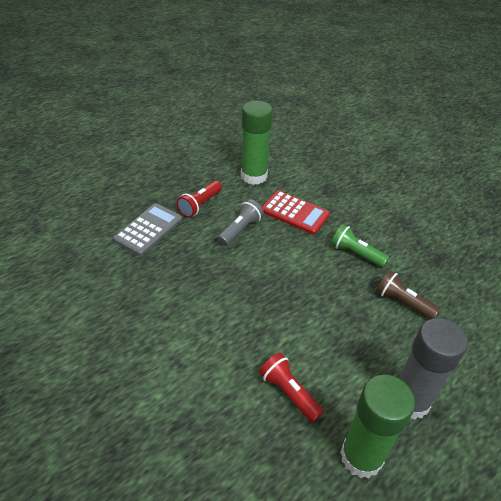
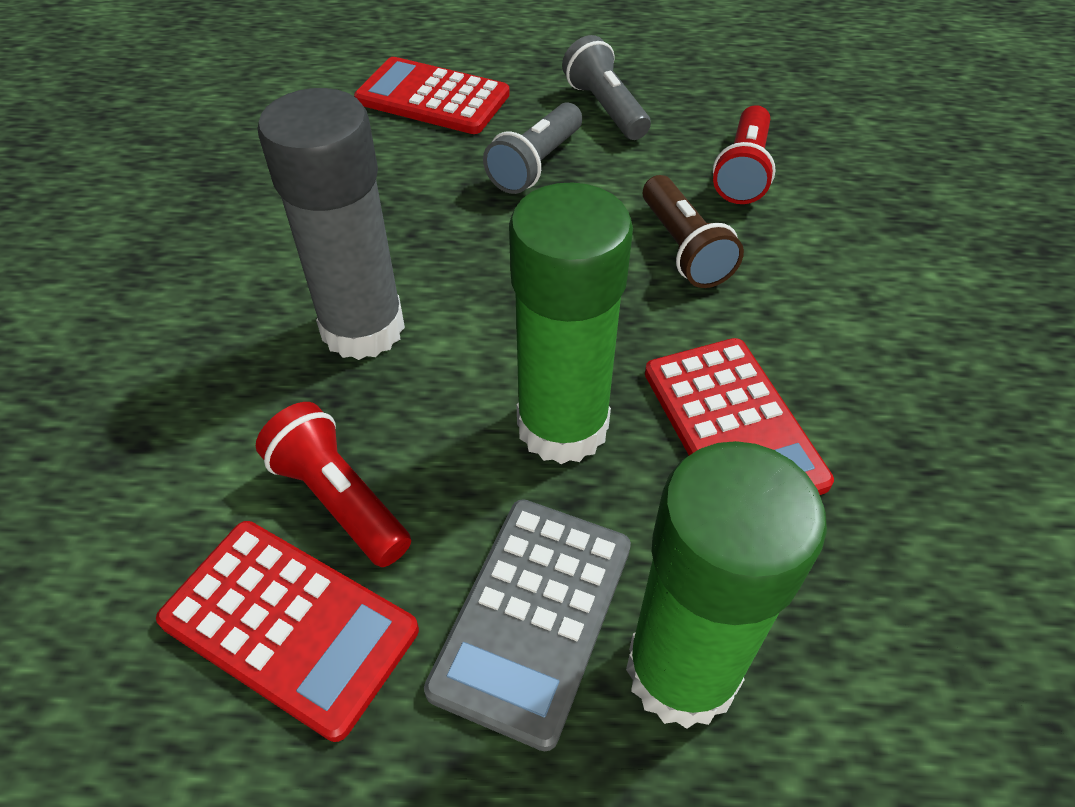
green flashlight: [331,224,389,268] = 1 -> none = 0
grey flashlight: [217,199,264,246] = 1 -> [483,102,582,194] [562,35,651,140] = 2
red calculator: [262,190,330,234] = 1 -> [156,521,419,742] [354,57,510,134] [645,338,834,495] = 3

